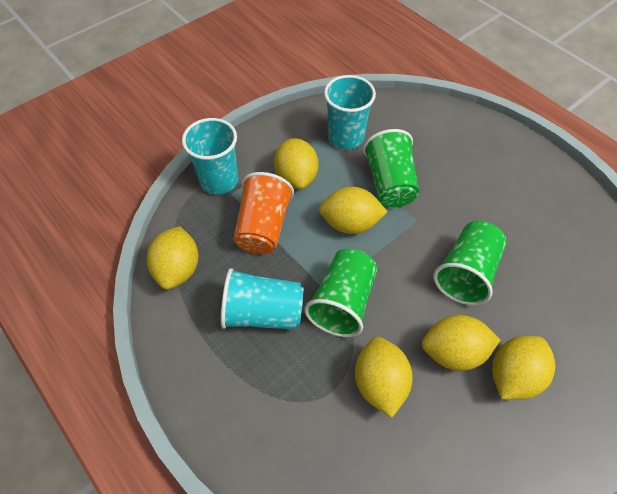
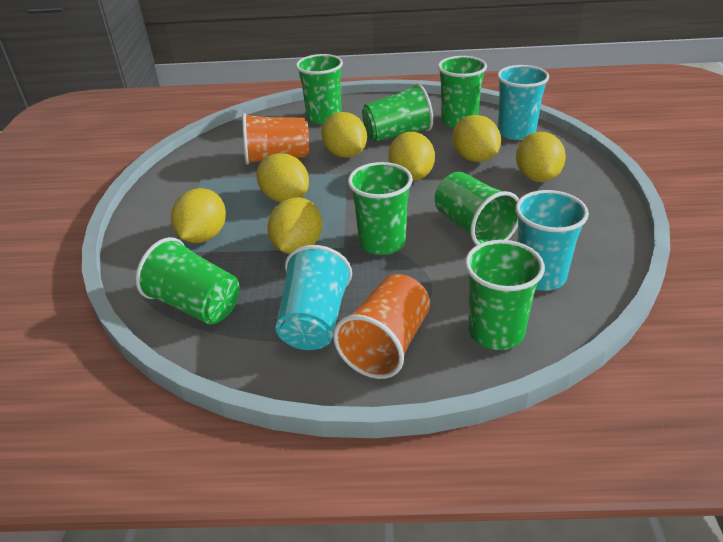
green cup: [304,249,377,337] [363,129,419,207] [434,221,507,305] = 3 -> [135,237,239,325] [296,54,343,124] [348,162,413,255] [362,83,433,142] [435,172,519,246] [438,56,487,128] [465,240,545,350] = 7
orange cup: [233,172,294,254] = 1 -> [242,113,309,165] [333,274,430,379] = 2
yellow lemon: [147,226,199,290] [274,138,319,189] [319,187,388,234] [355,337,413,418] [422,315,500,371] [492,336,555,400] = 6 -> [171,188,226,243] [256,153,309,202] [267,197,322,254] [321,112,367,158] [388,132,435,181] [452,115,501,162] [516,132,566,182] = 7

